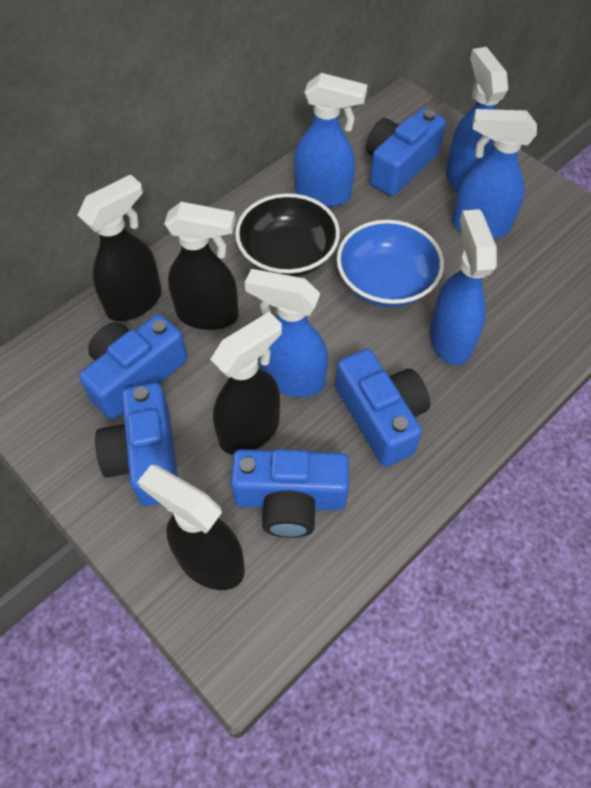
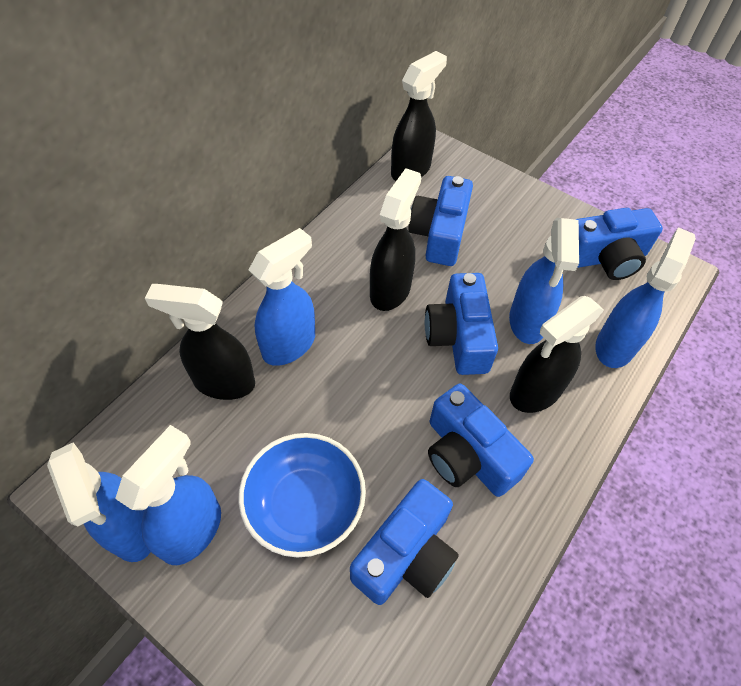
black bowl: [235,193,340,277] = 1 -> none = 0

